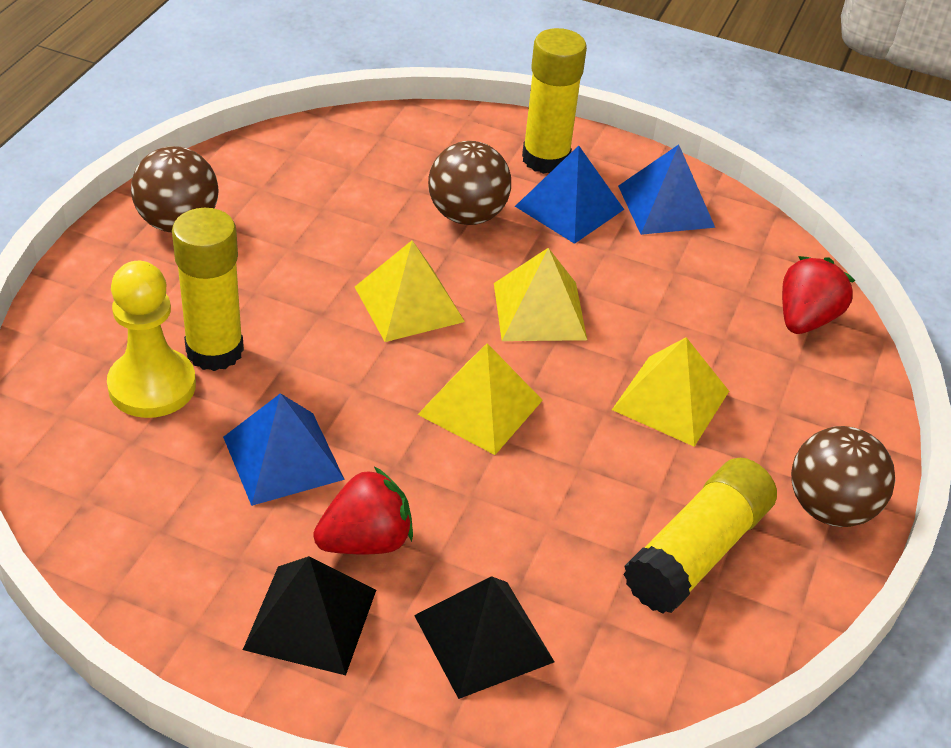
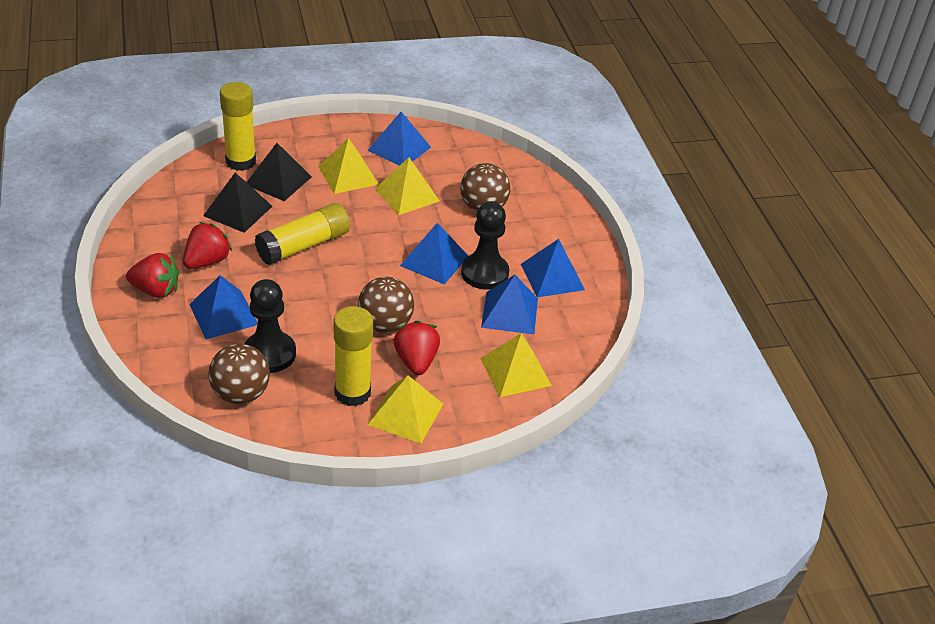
black pawn: none = 0 -> [244,279,296,373] [461,202,509,290] = 2
blue pyramid: [223,393,345,506] [515,146,624,244] [618,145,715,235] = 3 -> [189,275,258,339] [368,112,431,166] [400,223,468,284] [481,275,538,334] [521,239,585,297] = 5
red strawberry: [313,467,413,554] [782,256,855,334] = 2 -> [126,253,179,298] [183,222,232,269] [394,320,440,375] = 3
yellow pawn: [107,261,196,418] = 1 -> none = 0

